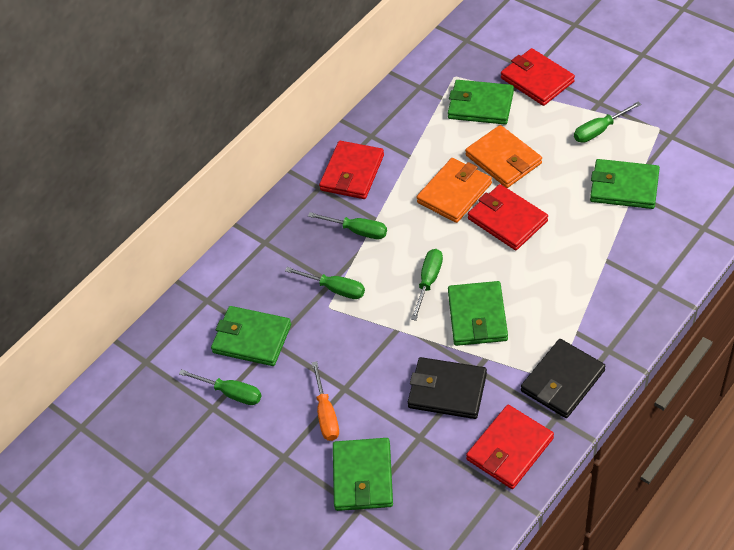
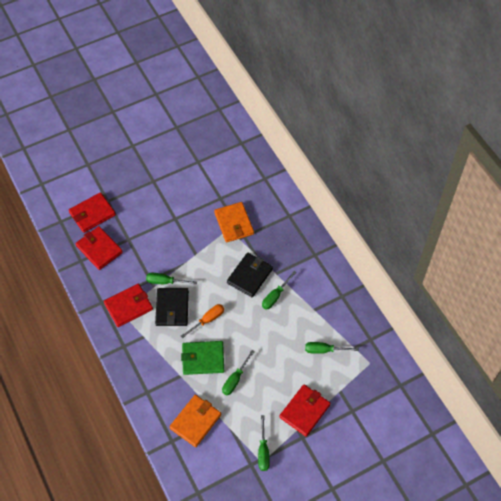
green wallet: [211,306,291,366] [333,438,393,511] [448,80,514,125] [448,281,508,346] [590,159,660,209] = 5 -> [181,341,224,375] = 1

